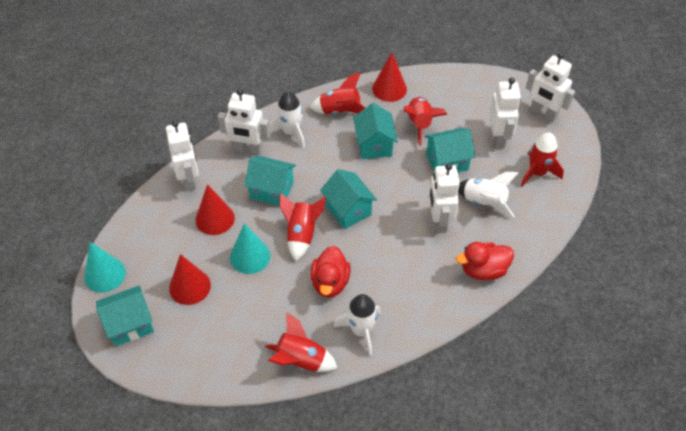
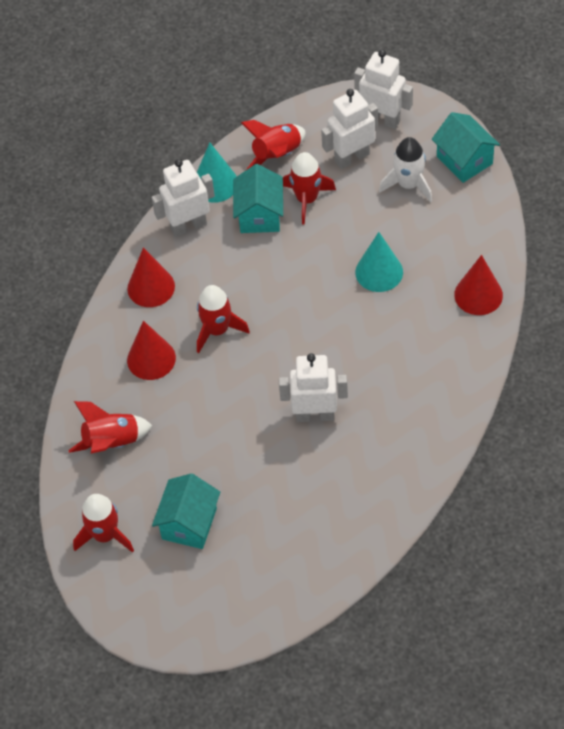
red duck: [310,246,351,298] [456,242,514,280] = 2 -> none = 0
turquoise house: [96,285,154,346] [244,156,296,206] [320,169,377,229] [353,103,398,159] [425,128,475,173] = 5 -> [152,473,220,549] [233,164,283,233] [432,112,500,183] = 3
white robot: [166,120,199,191] [218,89,270,155] [429,163,460,233] [490,78,521,148] [526,52,575,122] = 5 -> [152,159,215,237] [279,353,348,422] [321,89,378,169] [354,49,413,129] = 4
white rocket: [269,91,305,148] [333,294,381,356] [458,172,519,218] = 3 -> [379,137,432,203] = 1

